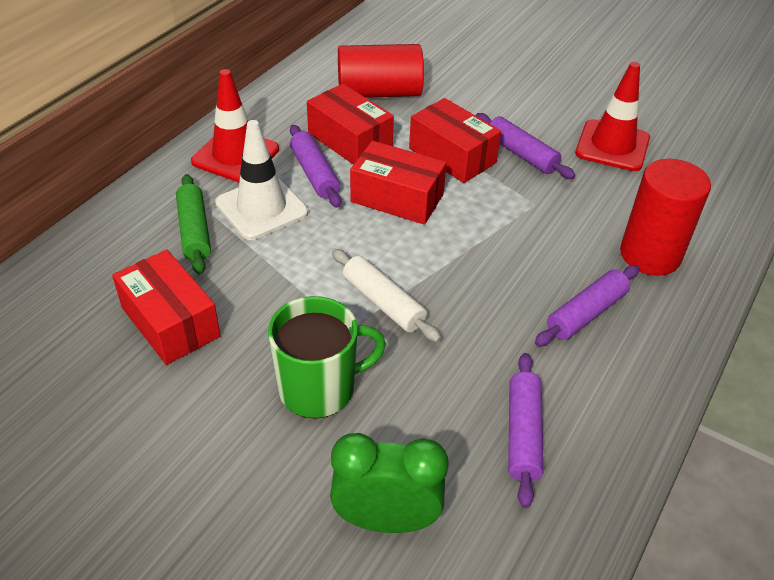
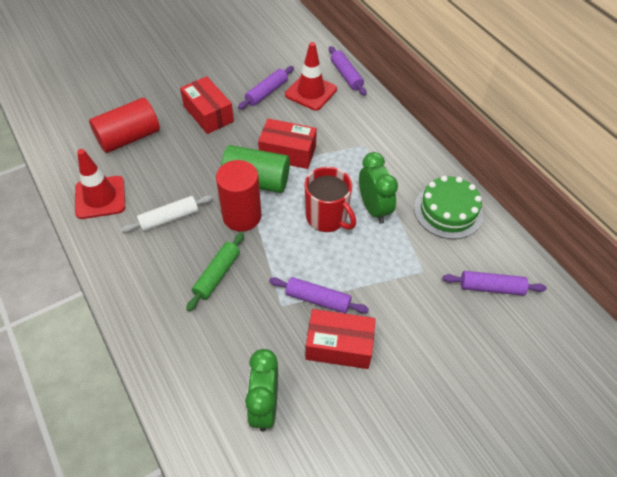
green cake: none = 0 -> [414,176,483,239] = 1
green clock: [330,433,449,533] = 1 -> [245,349,278,432] [359,152,398,224] = 2
green cylinder: none = 0 -> [221,145,290,193] = 1
green mug: [268,296,386,419] = 1 -> none = 0
red box: [112,250,221,365] [307,84,394,165] [350,141,447,225] [409,98,501,183] = 4 -> [180,76,234,134] [258,119,317,169] [305,309,376,369] = 3
red mug: none = 0 -> [305,167,356,232] = 1
white traffic cone: [215,120,308,240] = 1 -> none = 0

